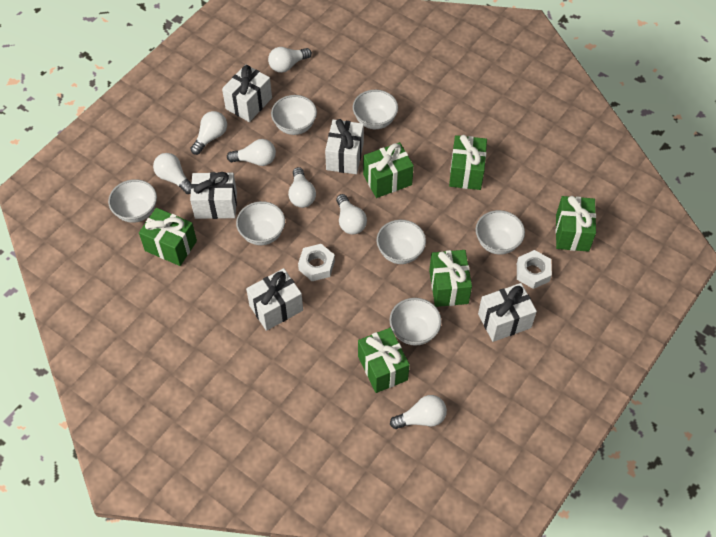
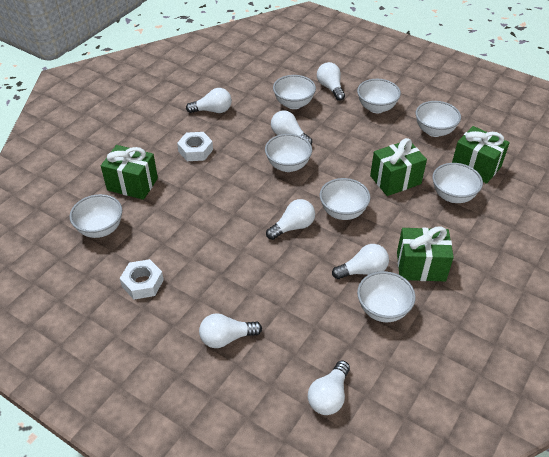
green gift: [139,208,197,266] [358,328,410,393] [363,142,414,198] [429,250,472,307] [449,135,487,190] [556,196,596,252] = 6 -> [101,145,158,200] [370,138,427,196] [397,226,454,281] [452,126,510,184] = 4
white bowl: [108,179,157,223] [236,201,285,245] [271,95,317,135] [353,90,398,129] [377,220,426,264] [390,298,441,346] [476,210,525,255] = 7 -> [70,194,122,238] [265,134,312,172] [273,75,316,109] [320,178,370,220] [357,79,401,113] [357,271,416,322] [416,101,461,137] [432,163,483,203] = 8
white gift: [190,172,237,219] [222,65,272,122] [246,268,303,331] [325,119,364,174] [478,283,537,342] = 5 -> none = 0

